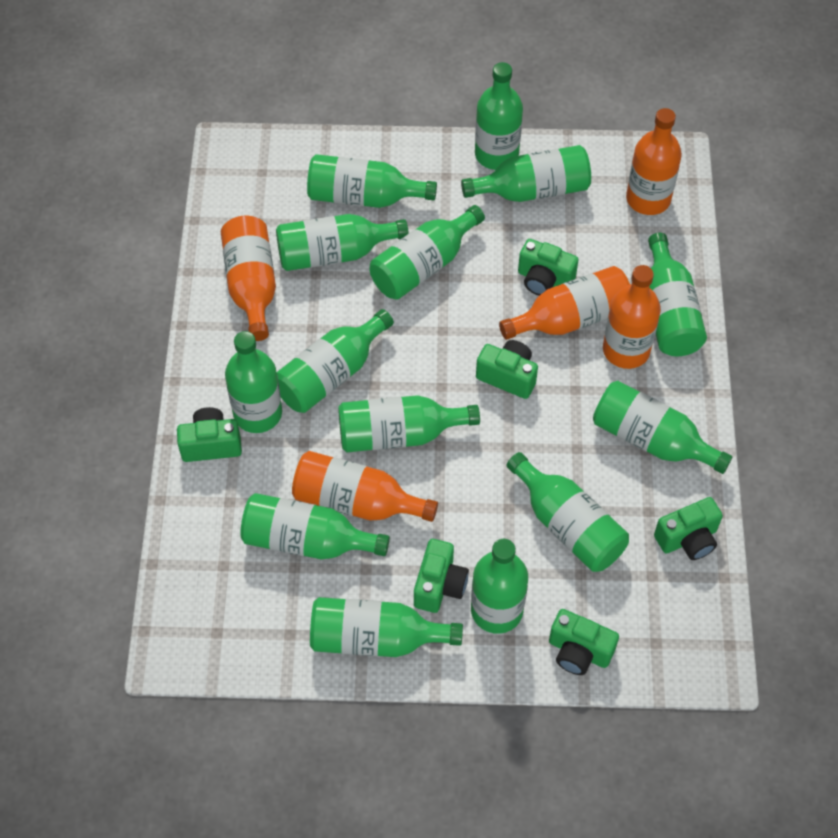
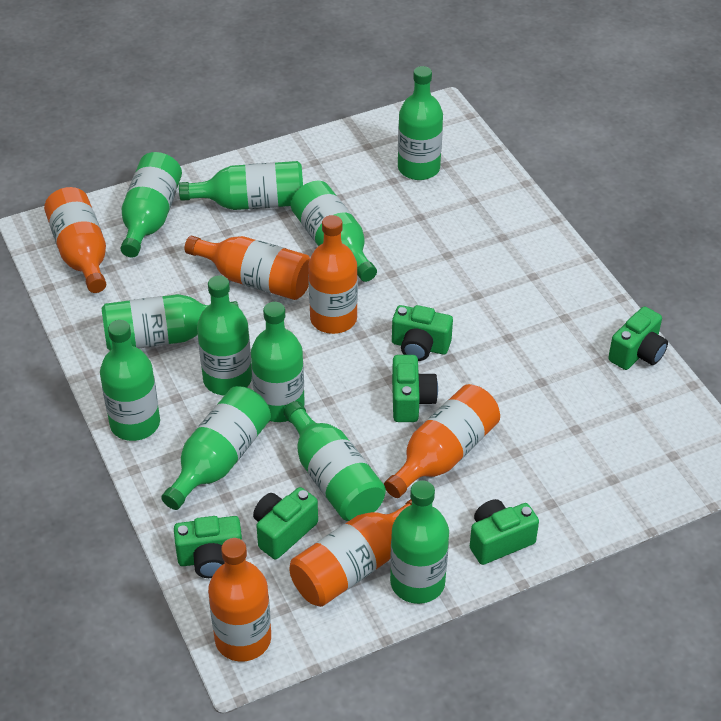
green bottle: [225,331,282,433] [240,493,390,559] [276,214,409,271] [277,309,394,413] [307,154,437,208] [310,597,463,657] [338,395,480,452] [370,205,485,300] [461,145,591,202] [471,539,528,634] [475,62,523,170] [506,452,629,572] [593,381,733,474] [648,233,707,356] = 14 -> [100,320,160,441] [101,294,239,351] [120,152,182,258] [161,386,271,510] [179,161,303,210] [197,275,252,395] [251,302,305,422] [284,401,386,521] [291,181,377,282] [390,480,449,604] [398,66,443,180] = 11
orange bottle: [221,216,276,341] [292,451,438,522] [499,266,630,340] [603,265,661,369] [626,108,682,215] = 5 -> [44,187,106,293] [184,236,310,300] [208,538,271,662] [289,499,412,607] [308,215,358,334] [384,384,500,498] = 6

